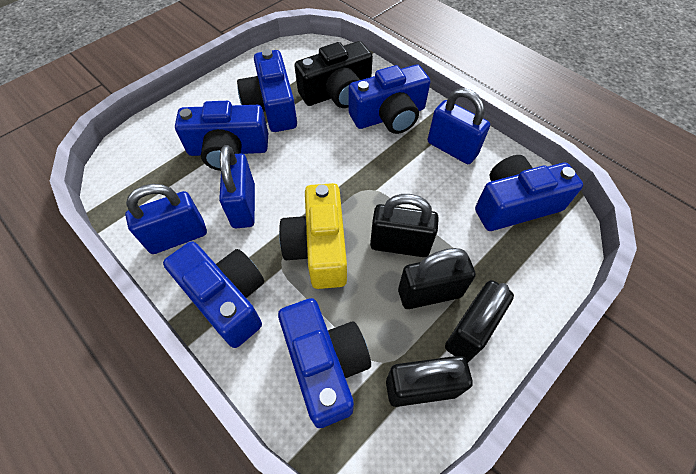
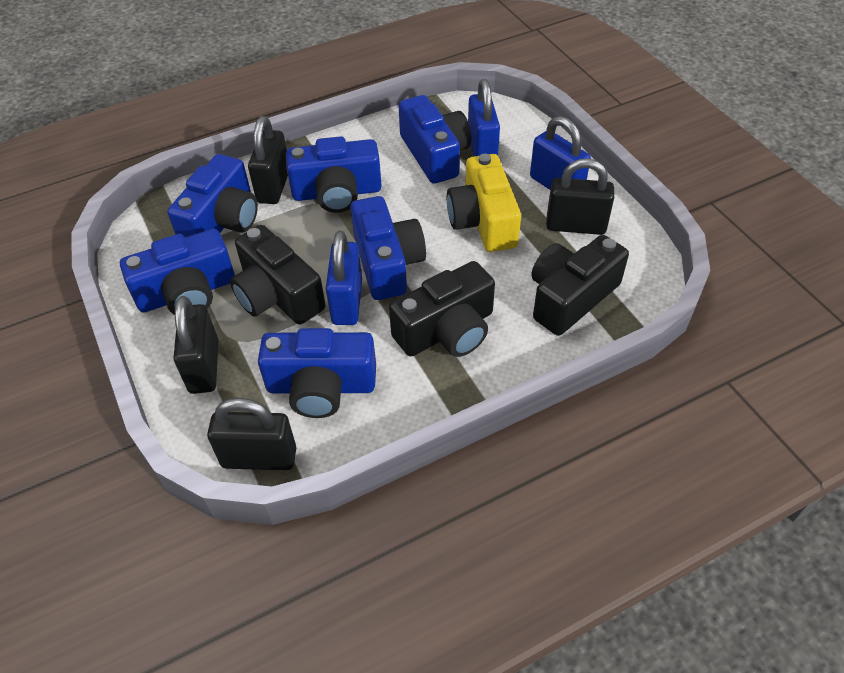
black camera: [294,41,373,108] = 1 -> [230,225,326,325] [389,261,495,357] [531,235,629,336] = 3

